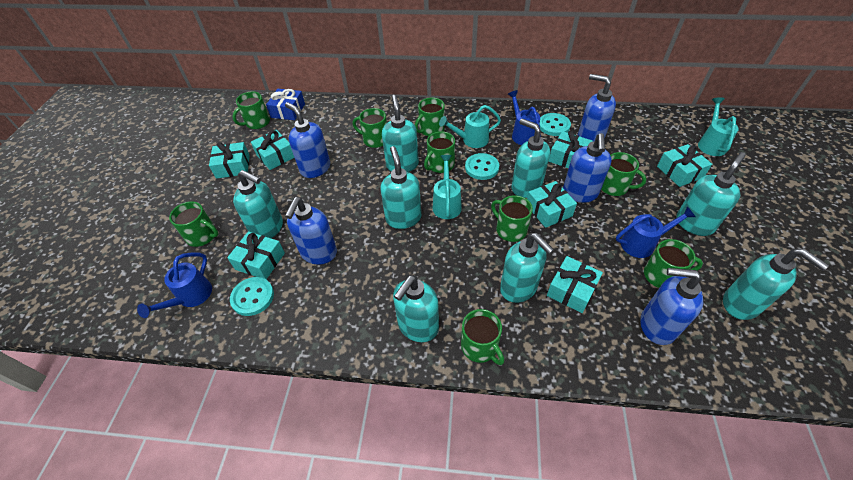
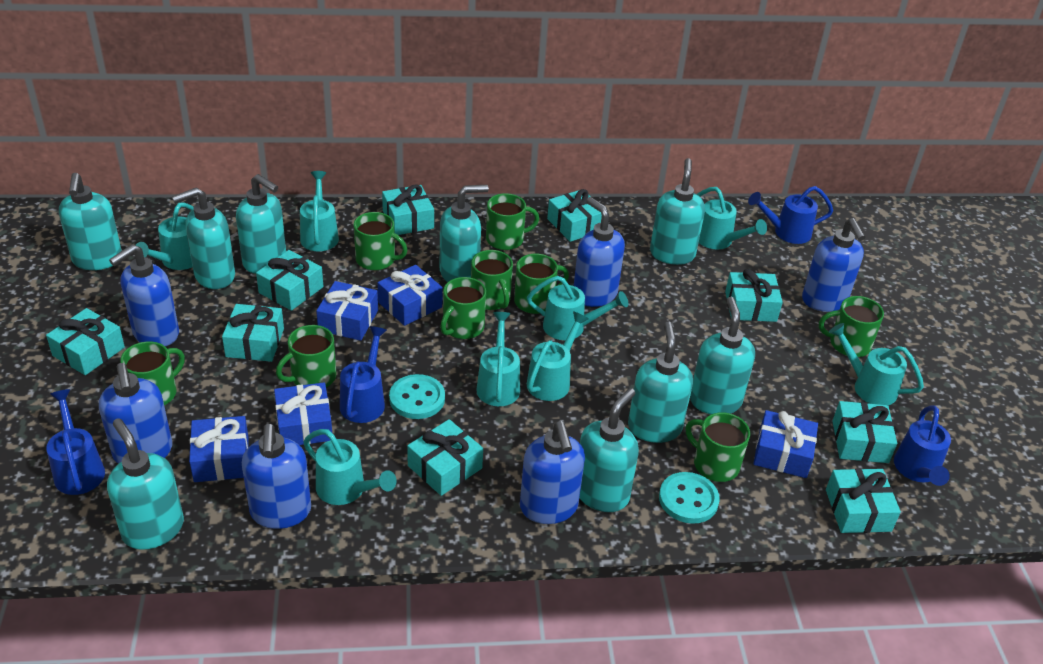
blue gift: [266,89,305,120] = 1 -> [189,416,248,482] [274,382,332,445] [316,281,378,341] [378,265,443,326] [753,410,818,478] = 5
blue soap dispenser: [285,102,330,178] [285,197,337,264] [563,133,612,203] [578,74,616,142] [640,268,703,345] = 5 -> [99,363,172,464] [109,244,179,346] [242,424,311,529] [520,421,585,524] [574,197,625,307] [802,218,865,312] = 6
blue watering can: [137,252,212,318] [508,90,541,145] [616,206,696,258] = 3 -> [46,389,105,495] [340,326,387,423] [748,186,833,244] [894,406,951,486] = 4
turquoise button: [230,277,274,316] [465,153,499,180] [540,113,571,136] = 3 -> [389,374,445,419] [659,472,720,524] = 2
turquoise gift: [209,142,250,179] [227,231,285,279] [251,130,294,170] [527,181,577,228] [547,256,603,313] [549,131,593,168] [657,144,712,187] = 7 -> [46,308,125,375] [222,304,284,362] [256,250,323,311] [382,184,434,235] [407,419,483,496] [547,189,602,242] [725,269,783,322] [826,468,901,533] [833,401,897,463] = 9
turquoise soap dispenser: [233,170,283,238] [381,146,421,229] [382,95,419,172] [393,275,439,342] [500,233,554,303] [512,118,550,198] [676,152,746,236] [723,249,829,320] = 8 -> [59,173,122,270] [107,418,184,550] [172,188,235,289] [236,174,286,273] [440,185,489,282] [579,388,639,512] [628,321,693,443] [650,158,705,265] [690,297,755,414] = 9
turquoise watering can: [432,155,462,219] [439,105,501,148] [698,97,738,156] = 3 -> [135,203,194,270] [300,171,339,251] [303,429,397,505] [476,312,520,406] [527,276,628,340] [527,311,589,401] [697,187,767,250] [829,323,924,405] = 8

